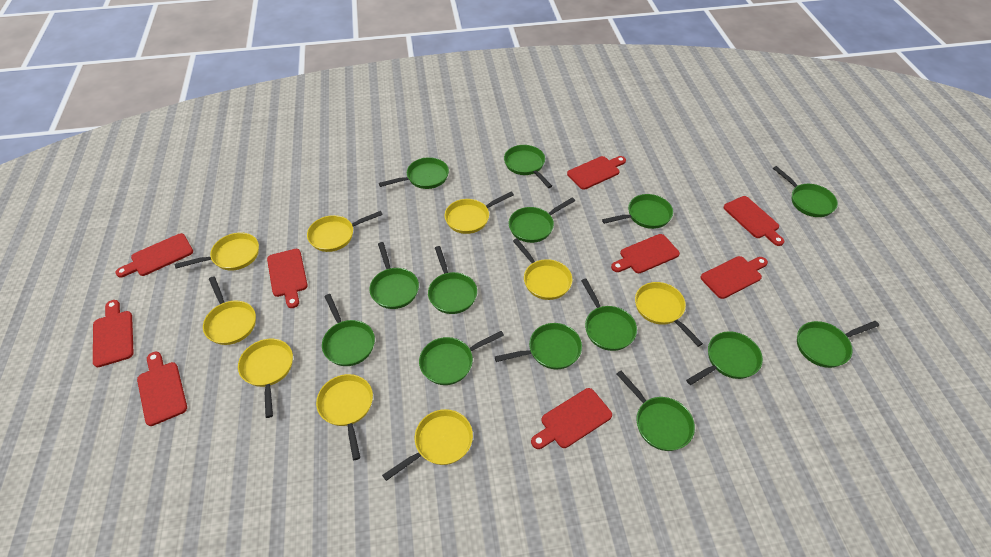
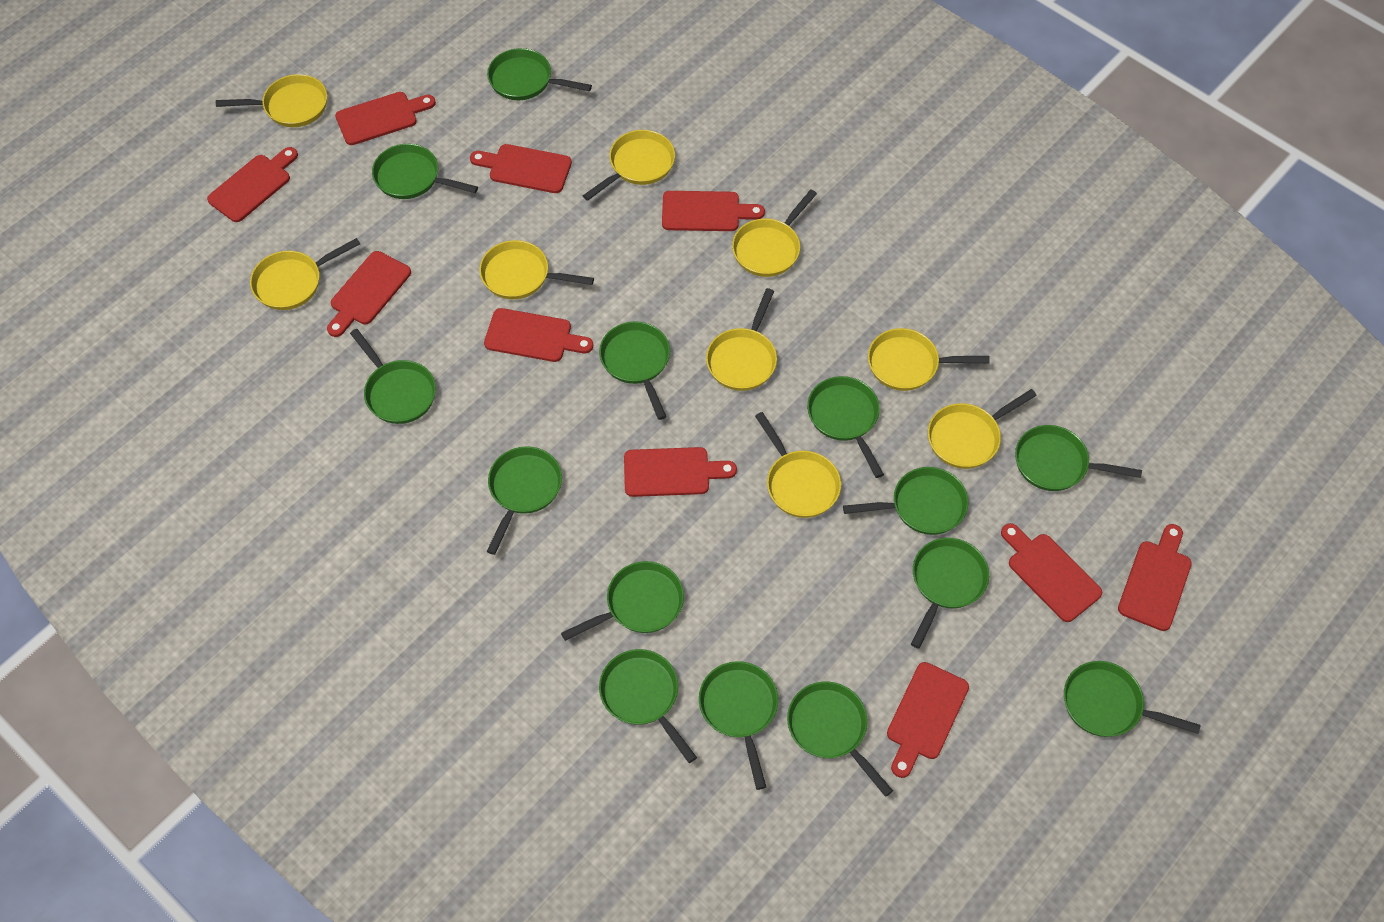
red cutting board: [93,300,134,367] [116,233,193,277] [137,351,187,426] [267,249,308,308] [531,388,612,449] [567,156,626,190] [611,234,680,273] [701,256,768,299] [723,196,784,246] = 9 -> [207,147,298,222] [327,251,411,337] [335,92,436,145] [470,144,572,193] [484,308,593,362] [624,447,737,497] [662,191,765,231] [887,662,969,778] [1001,523,1102,622] [1118,524,1192,631] = 10

